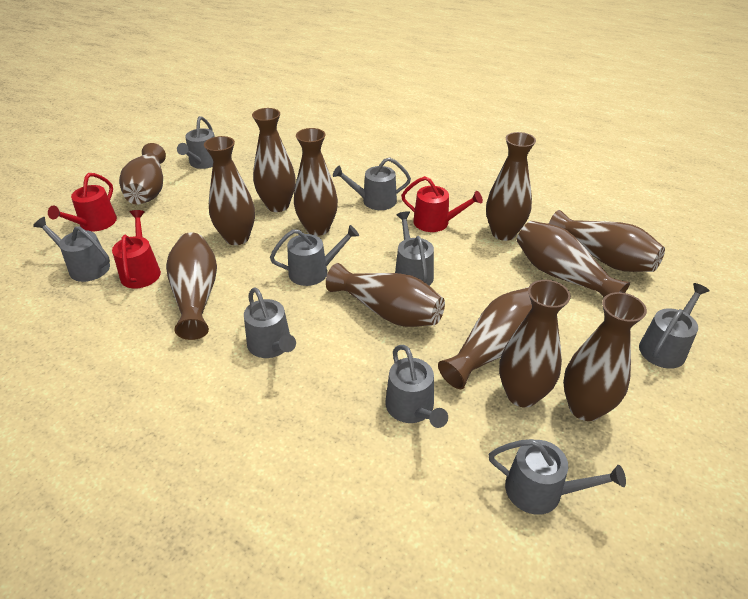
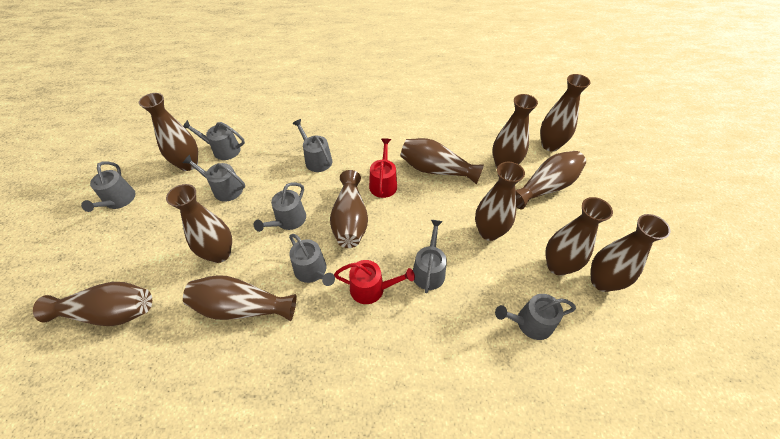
grey watering can: [33,217,110,282] [177,116,215,169] [244,287,296,358] [270,225,359,286] [333,157,411,210] [385,345,448,428] [395,211,434,286] [489,439,626,515] [639,283,710,369] = 9 -> [81,162,135,212] [183,120,245,160] [183,155,245,202] [254,182,306,232] [289,234,335,286] [292,119,332,172] [413,220,447,293] [495,294,576,340] = 8
red watering can: [48,173,117,231] [112,210,161,289] [401,176,483,232] = 3 -> [334,260,415,304] [369,138,397,198] = 2

